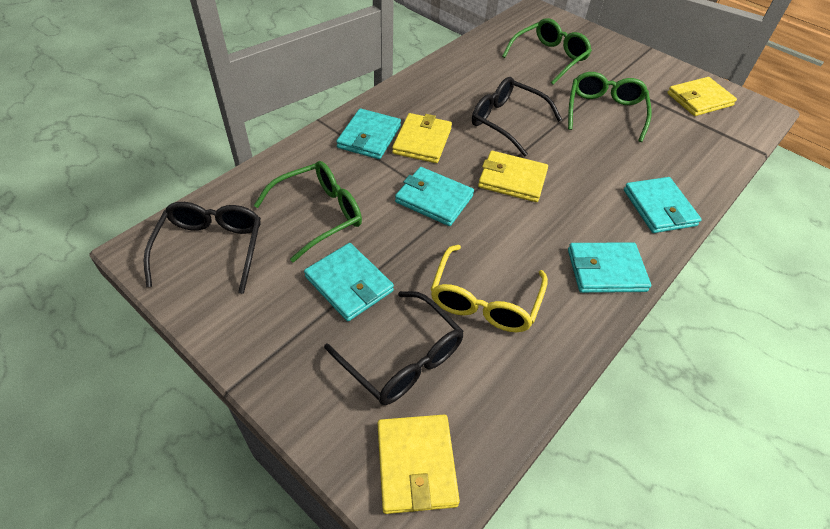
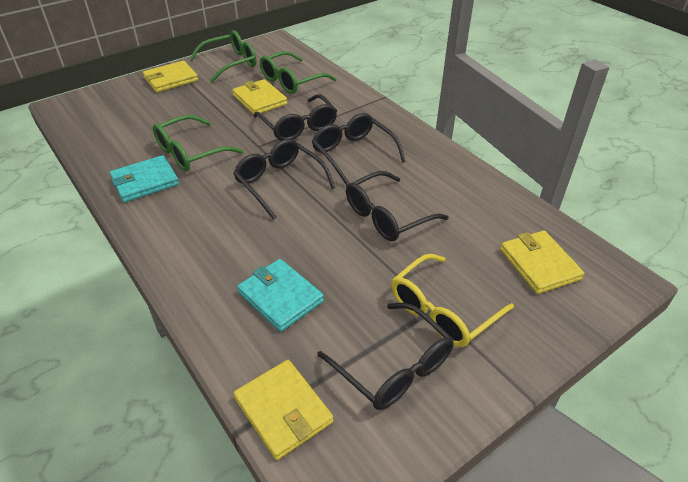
black glasses: [144,202,261,294] [324,291,464,405] [472,77,562,157] = 3 -> [233,139,336,220] [253,94,337,141] [312,113,406,186] [317,303,454,410] [346,171,449,241] = 5
turquoise wallet: [304,243,394,321] [336,108,401,159] [395,167,474,226] [568,243,651,293] [624,177,702,233] = 5 -> [110,155,179,202] [237,259,324,332] = 2

